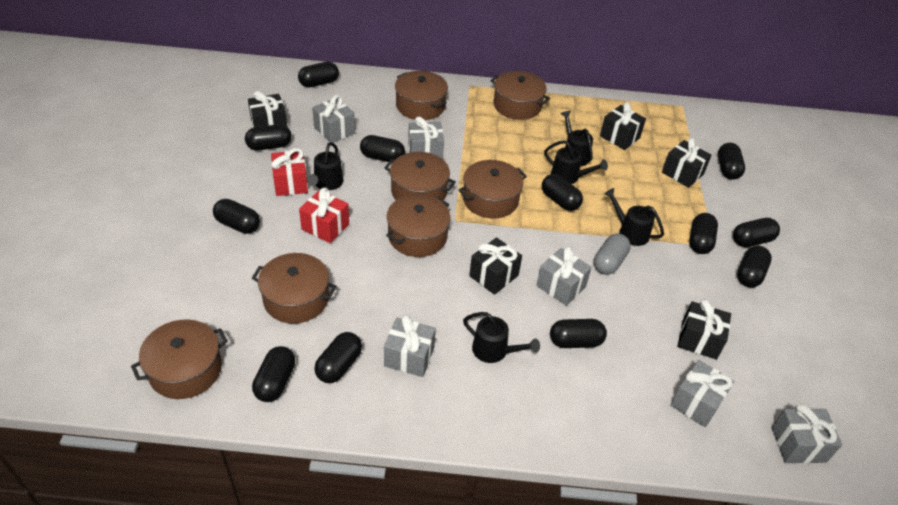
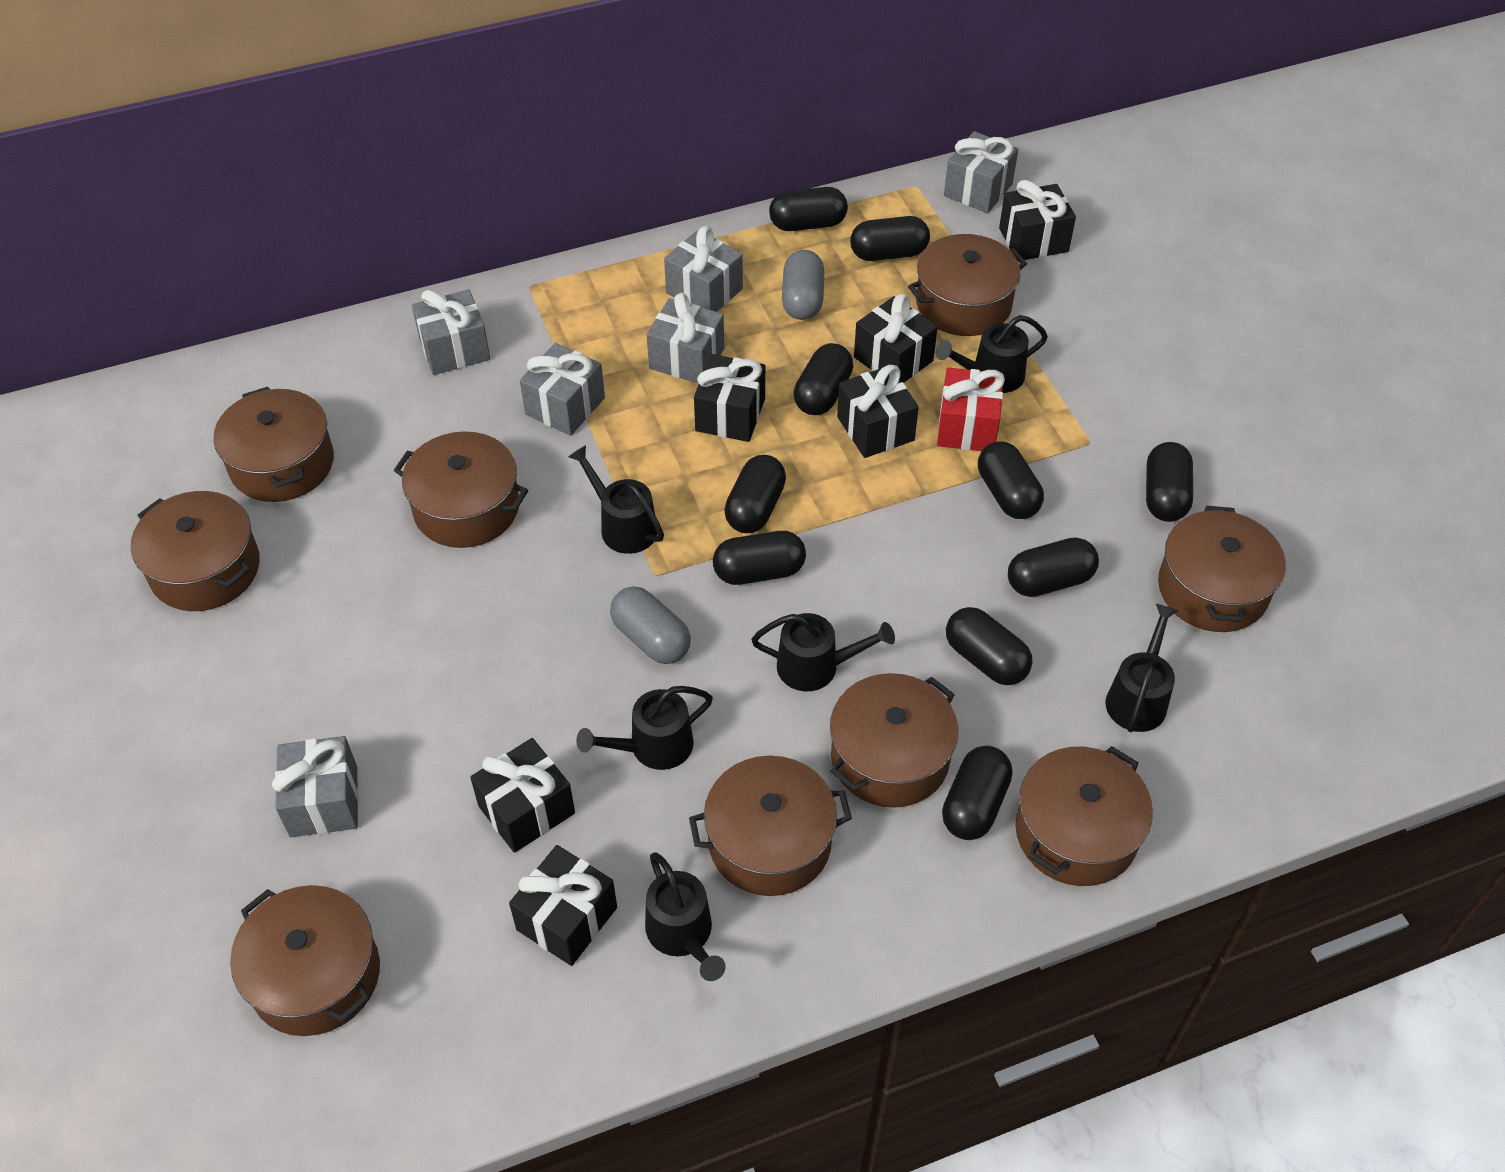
black capsule: [213,199,260,234] [245,124,292,151] [252,346,295,402] [298,62,339,87] [314,332,362,383] [360,135,405,163] [542,174,583,211] [550,319,607,348] [689,213,718,254] [718,143,745,180] [733,218,780,247] [737,246,772,287] = 12 -> [713,531,806,585] [724,455,786,533] [769,187,848,231] [794,343,853,415] [850,216,930,261] [942,746,1012,840] [946,607,1032,685] [978,441,1044,519] [1008,537,1099,597] [1146,442,1193,522] = 10
black gift: [248,91,287,128] [469,237,522,295] [600,102,646,150] [662,138,711,188] [678,299,731,359] = 5 -> [470,738,575,853] [509,845,617,966] [694,354,765,442] [837,365,919,458] [854,294,938,383] [999,180,1076,261] = 6
black watering can: [307,142,343,190] [463,312,540,363] [544,140,608,184] [561,111,593,166] [604,188,664,246] = 5 -> [568,445,664,554] [576,686,713,770] [645,852,726,981] [751,613,895,691] [936,315,1048,393] [1105,604,1179,732] = 6
brown pot: [131,319,228,399] [252,253,337,324] [384,152,456,200] [386,194,451,257] [395,71,448,120] [458,160,527,218] [490,71,550,120] = 7 -> [131,491,260,611] [214,387,334,502] [230,885,380,1036] [394,431,528,548] [689,756,852,896] [830,673,958,808] [908,234,1027,336] [1015,746,1153,886] [1158,505,1286,632] = 9
grey capsule: [594,233,631,275] = 1 -> [610,587,691,664] [782,250,824,320] = 2
red gift: [271,148,308,196] [299,188,349,243] = 2 -> [937,367,1005,451] = 1

